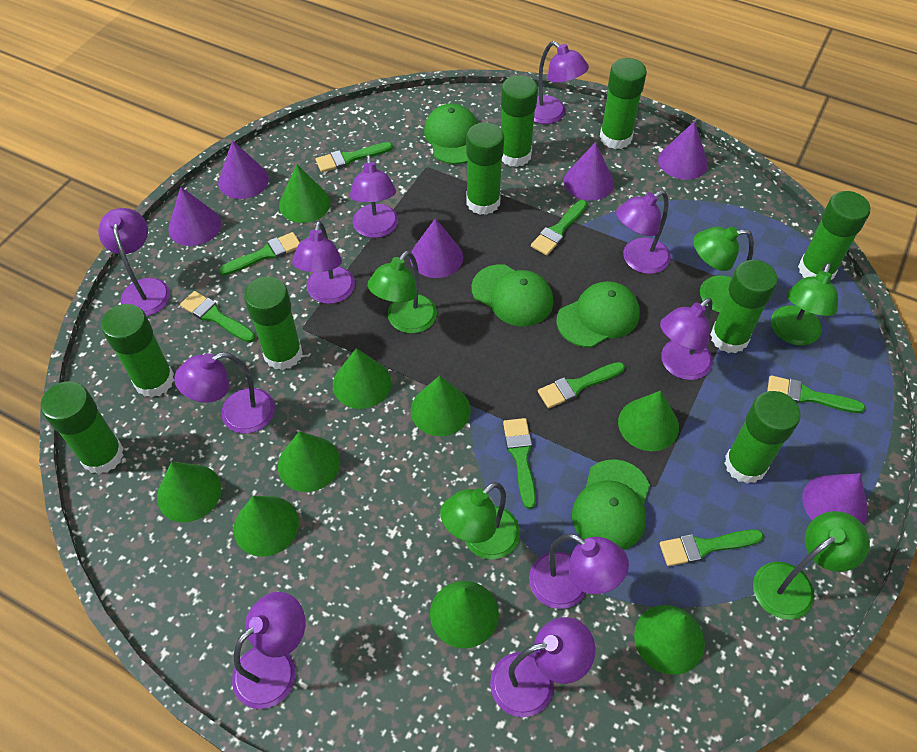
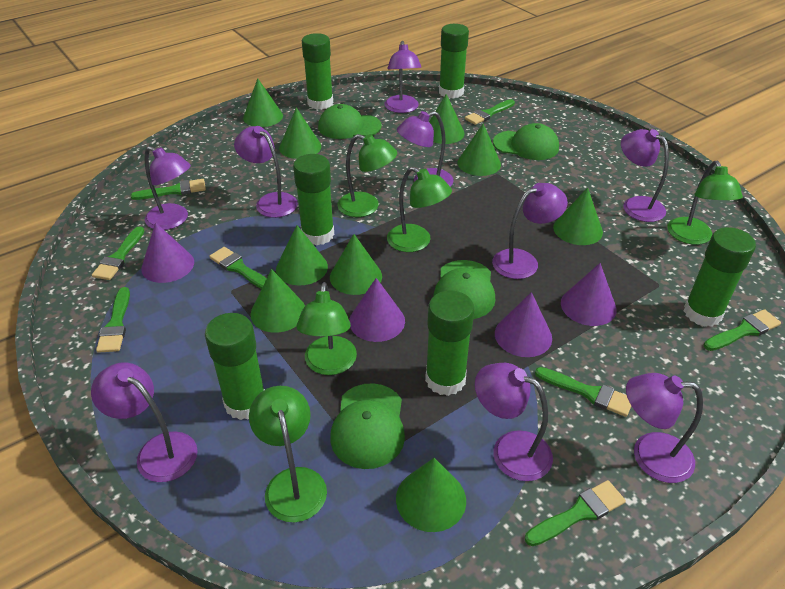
green glue stick: [41,381,124,474] [101,304,174,398] [244,276,303,370] [466,122,504,215] [501,75,538,167] [600,58,647,149] [710,260,778,353] [724,391,800,484] [798,191,870,280] = 9 -> [205,313,265,420] [293,154,334,245] [302,33,333,110] [425,290,475,396] [439,24,469,99] [684,227,756,327] = 6
purple cone: [168,187,221,246] [218,140,269,199] [410,218,463,278] [564,142,614,201] [658,121,708,180] [802,473,868,525] = 6 -> [141,223,194,283] [349,278,405,342] [495,292,552,357] [561,263,617,326] = 4
purple lamp: [98,208,170,316] [174,352,275,434] [232,592,305,709] [292,221,355,304] [350,155,398,238] [490,617,595,717] [529,533,629,609] [534,41,589,124] [616,190,671,274] [660,298,713,380] = 10 -> [91,363,198,482] [145,146,191,230] [234,126,298,218] [384,41,421,113] [397,111,453,187] [475,363,553,481] [492,183,568,279] [621,129,669,222] [626,373,703,483] = 9

